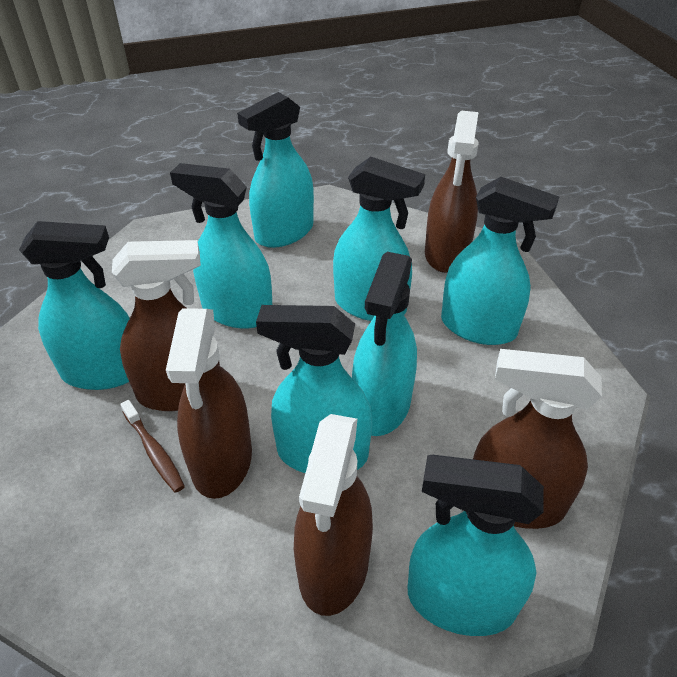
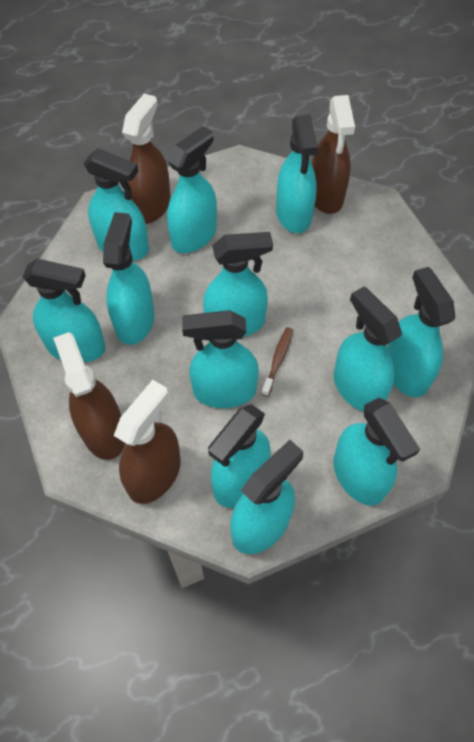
brown spray bottle: [112,240,220,411] [166,308,252,499] [294,414,373,616] [425,111,479,273] [473,349,602,529] = 5 -> [53,332,125,460] [114,380,181,504] [122,94,171,224] [312,95,355,214] = 4
turquoise spray bottle: [19,221,130,390] [170,163,272,329] [237,92,314,248] [256,305,372,473] [333,157,425,321] [352,252,417,436] [408,455,544,636] [441,177,559,345] = 8 -> [23,259,106,363] [84,148,149,261] [103,212,155,345] [167,126,217,253] [182,310,259,408] [203,232,273,337] [208,404,271,508] [230,440,303,554] [276,115,318,233] [333,398,420,505] [334,287,402,412] [387,267,455,397] = 12

